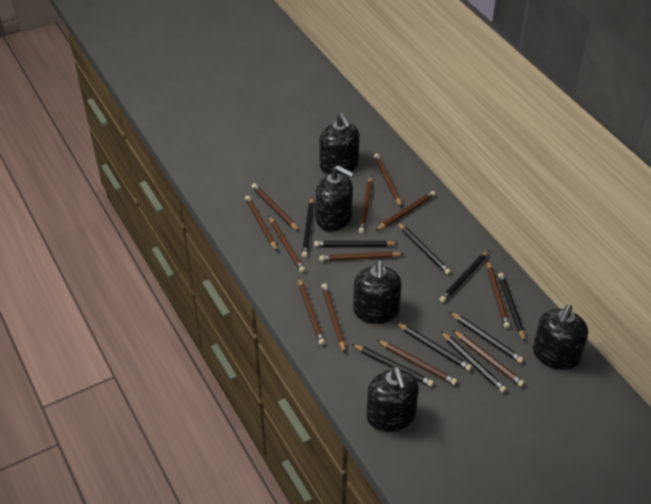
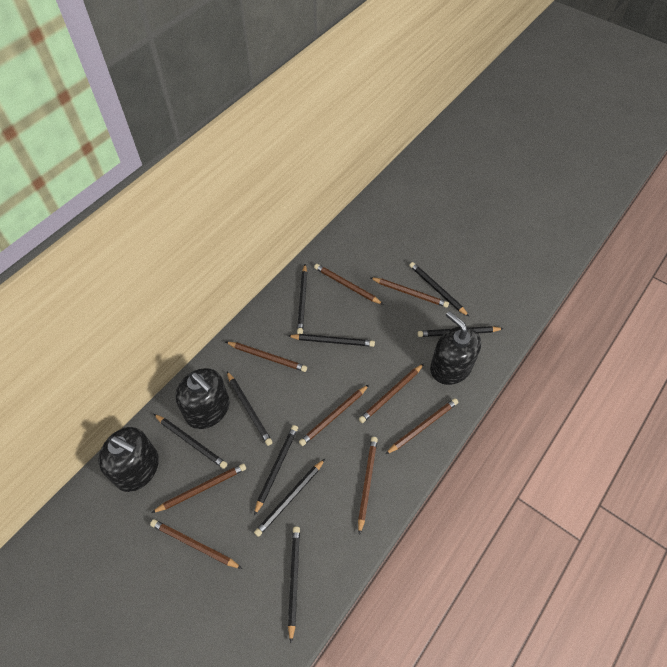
black soap dispenser: [316,165,354,232] [320,113,360,175] [353,260,402,324] [366,367,419,432] [533,305,588,370] = 5 -> [99,427,159,492] [175,368,230,429] [430,311,481,385] = 3
brown pencil: [245,195,277,251] [252,183,299,231] [269,216,305,273] [298,278,325,345] [319,252,403,261] [322,283,345,353] [359,176,373,234] [374,154,402,207] [375,191,435,231] [377,340,458,385] [453,330,525,387] [487,261,510,329] = 12 -> [150,519,242,569] [151,463,246,513] [226,342,307,372] [299,385,369,446] [314,264,384,305] [358,437,378,535] [359,364,424,423] [370,277,449,308] [385,398,458,455] = 9

